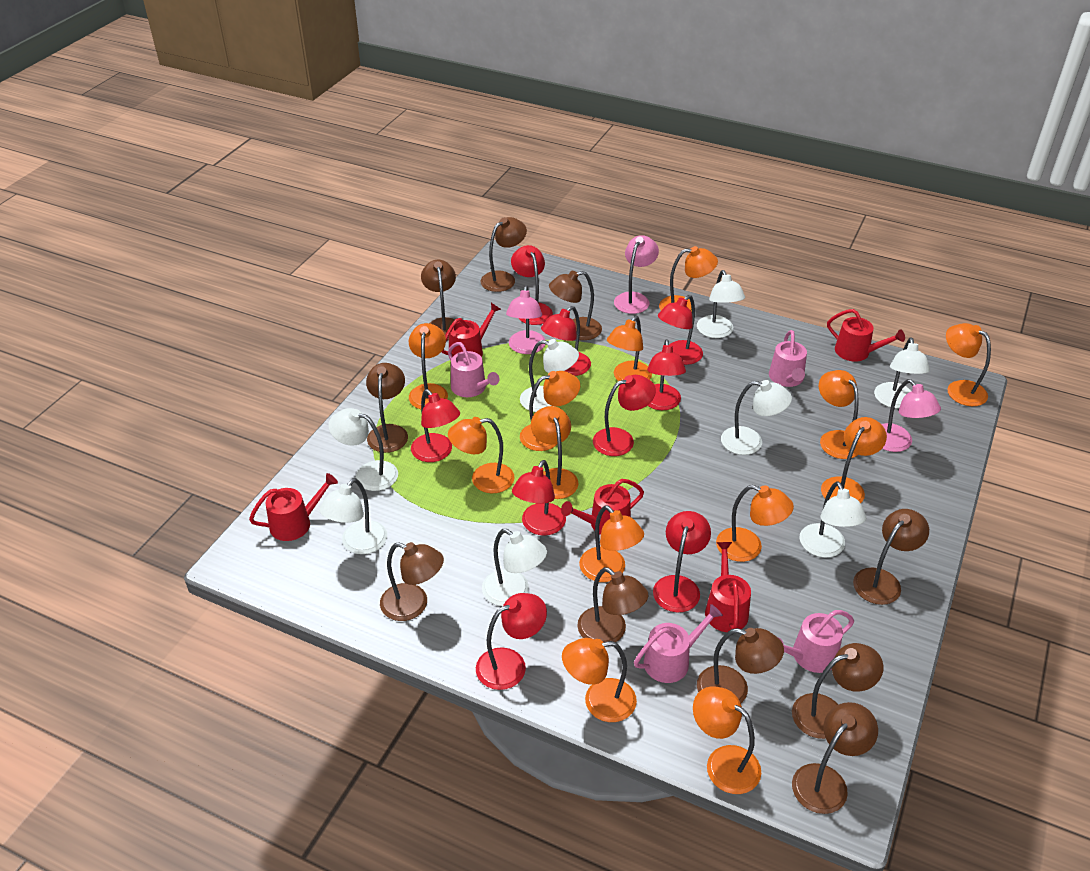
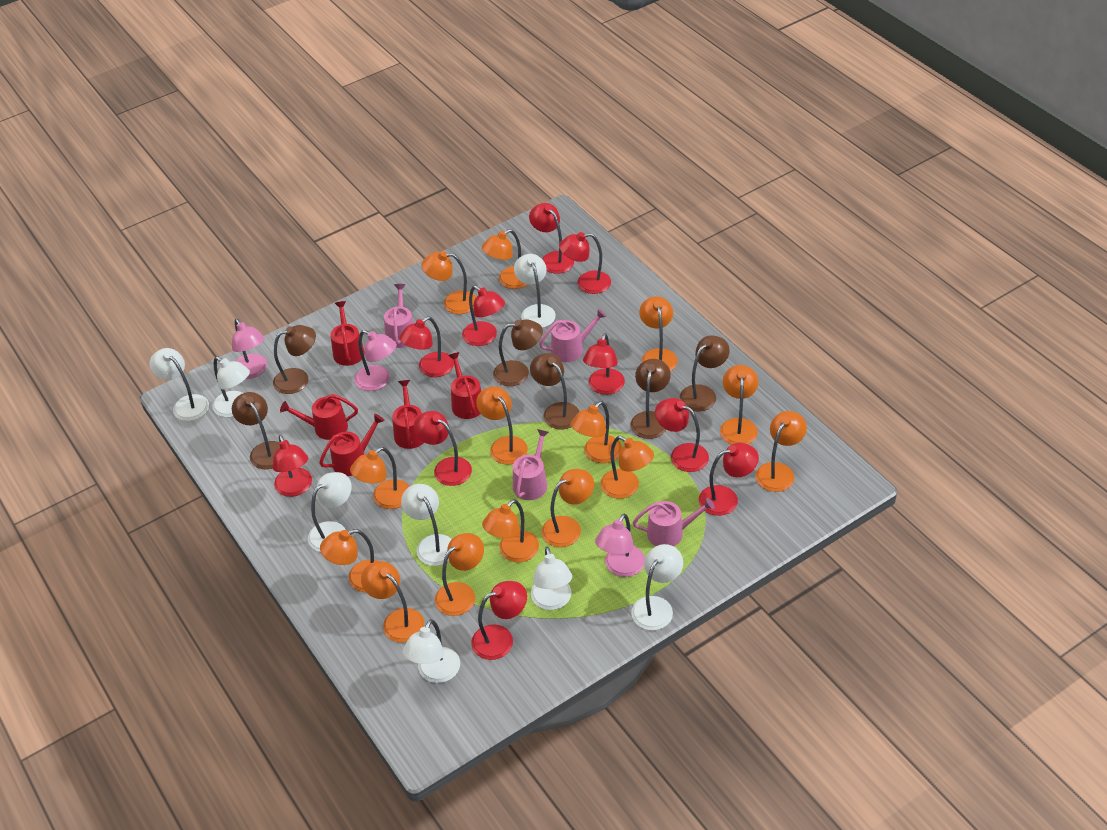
brown lamp: [366,363,408,453] [380,542,444,621] [421,260,456,340] [480,217,527,292] [549,271,602,340] [577,567,648,642] [697,628,784,703] [792,643,884,739] [792,702,878,814] [853,509,929,605] = 10 -> [232,392,280,469] [273,325,316,394] [493,319,543,386] [530,353,579,430] [630,359,671,439] [680,335,730,412] = 6
orange lamp: [409,323,448,409] [448,417,515,493] [520,371,580,451] [531,406,578,499] [562,638,637,722] [579,505,644,582] [607,316,652,381] [659,246,718,312] [693,686,761,794] [716,485,794,562] [819,370,859,459] [821,417,887,503] [946,323,991,406] = 13 -> [320,529,378,592] [350,447,410,509] [361,561,424,643] [421,251,476,314] [435,533,484,616] [476,386,528,464] [482,229,528,289] [482,499,539,562] [542,469,594,547] [571,401,622,463] [601,436,654,499] [639,296,678,371] [720,365,759,445] [755,411,807,492] = 14
red lamp: [411,389,460,462] [476,593,547,690] [511,245,553,325] [512,460,566,535] [541,306,591,376] [593,375,656,456] [647,339,686,410] [653,511,711,612] [658,295,703,365] = 9 -> [273,435,312,497] [399,317,454,377] [414,411,472,486] [462,286,505,346] [471,581,527,660] [529,203,574,274] [559,232,611,294] [583,333,625,395] [655,398,709,472] [699,443,759,516] = 10

